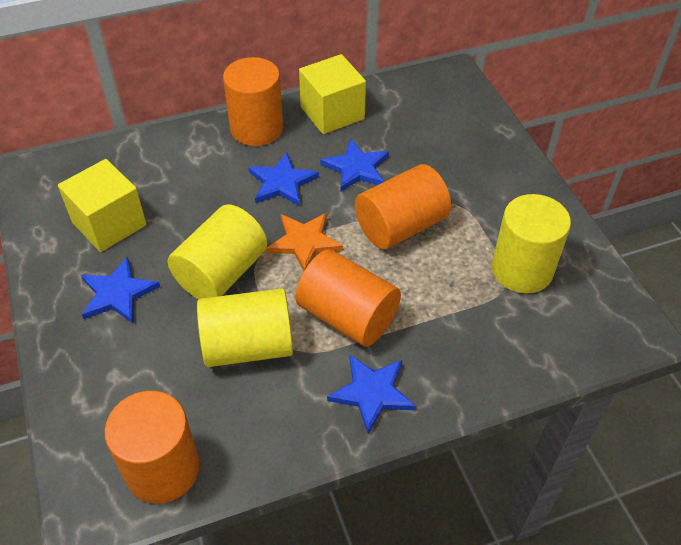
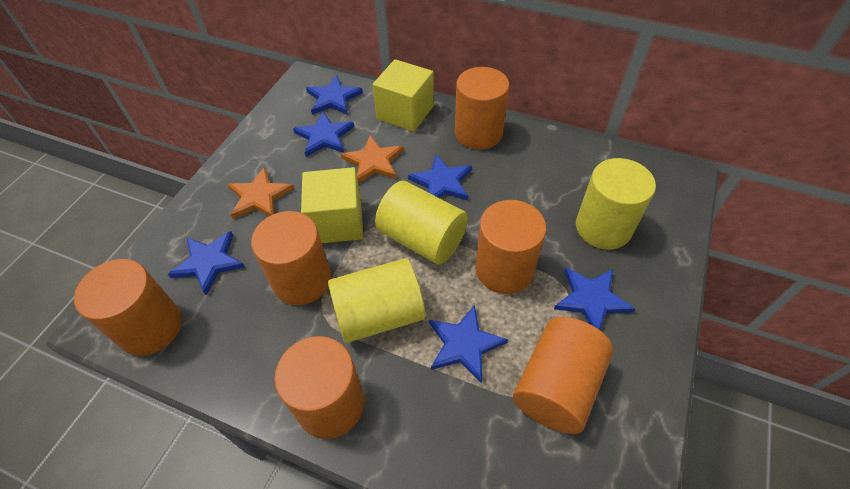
blue star: [81,257,160,323] [248,153,319,206] [320,139,389,192] [327,355,416,434] = 4 -> [168,231,245,295] [293,112,354,157] [306,75,363,115] [408,154,472,200] [429,304,508,383] [554,267,635,330] = 6
orange cylinder: [104,391,200,504] [223,57,283,146] [295,249,401,347] [355,164,451,250] = 4 -> [74,259,182,356] [251,211,331,305] [274,336,364,439] [455,67,509,149] [475,200,546,294] [513,317,613,434] = 6
orange star: [266,213,343,271] = 1 -> [227,167,294,219] [341,135,404,183] = 2

